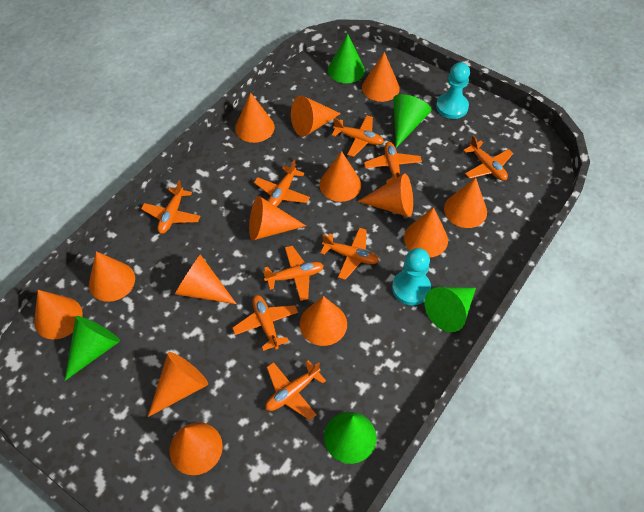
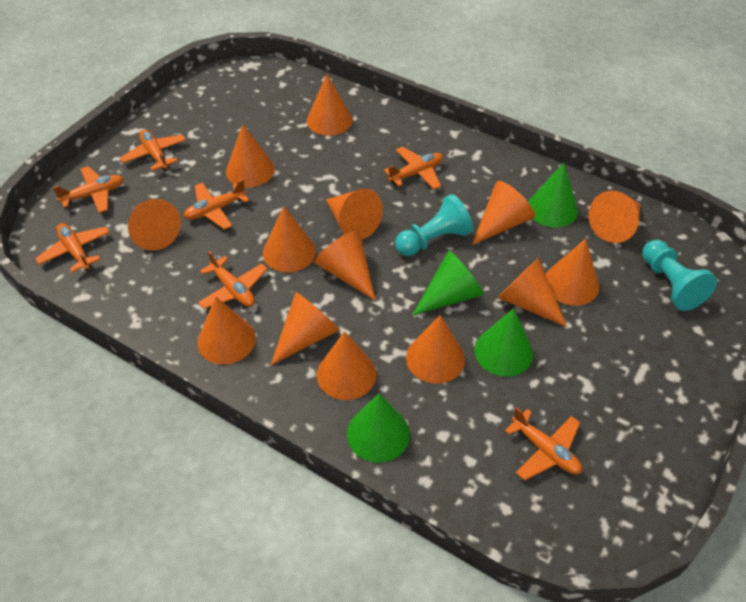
green cone: [65,316,120,381] [324,412,376,464] [328,34,365,83] [393,94,431,148] [425,287,476,332] = 5 -> [347,393,410,463] [412,251,484,316] [474,308,533,377] [528,163,578,228] = 4
orange plane: [141,180,201,234] [232,295,298,351] [254,159,310,207] [263,246,324,301] [265,360,326,420] [321,228,379,280] [332,115,384,157] [364,142,422,183] [463,135,513,181] = 9 -> [35,223,110,273] [53,166,124,213] [120,130,186,171] [183,179,249,230] [198,251,267,309] [384,146,443,190] [505,407,582,481] = 7

